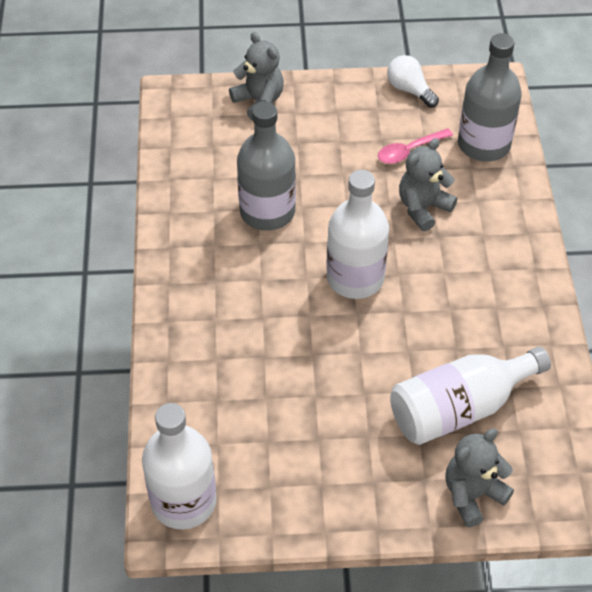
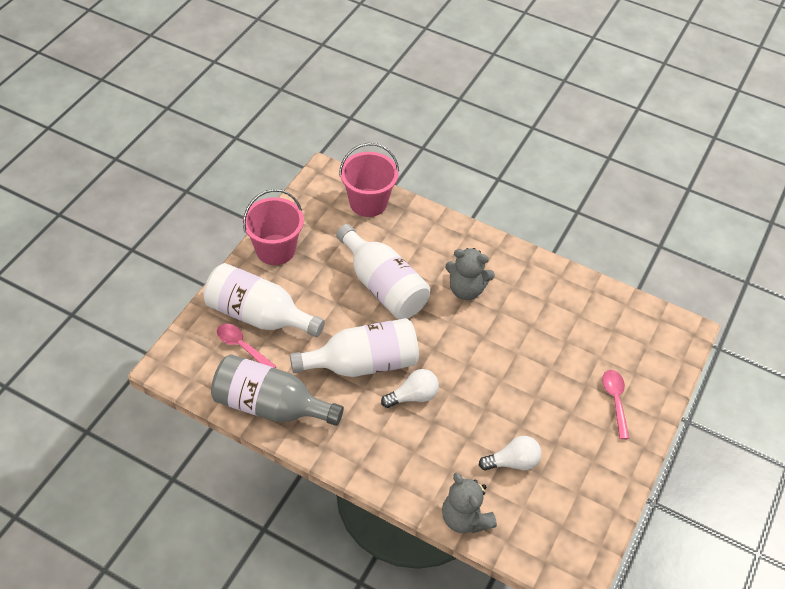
grey bottle: [237,102,296,231] [458,33,522,162] = 2 -> [211,354,344,426] = 1
grey teddy bear: [229,32,284,121] [399,138,457,231] [445,429,514,527] = 3 -> [442,473,497,533] [445,248,495,300] = 2
pink bucket: none = 0 -> [243,189,304,265] [339,143,399,217] = 2
pink spoon: [378,128,453,164] = 1 -> [217,324,277,368] [602,370,629,439] = 2
white light bulb: [387,55,439,108] = 1 -> [381,369,439,408] [479,436,541,470] = 2

